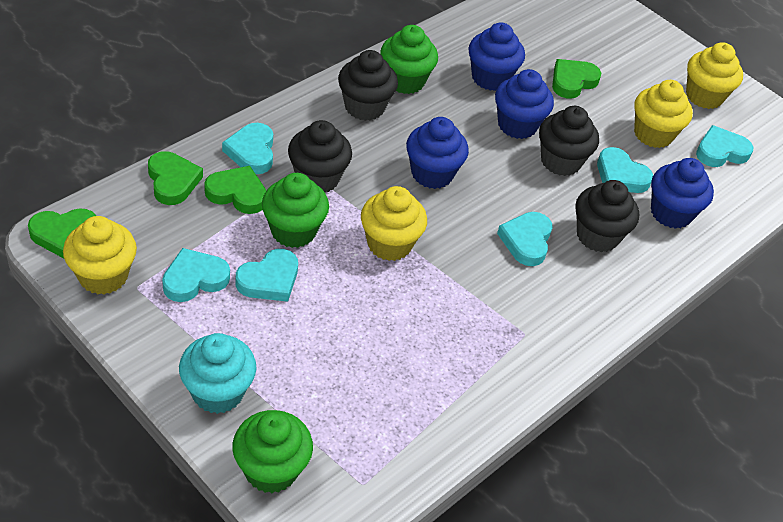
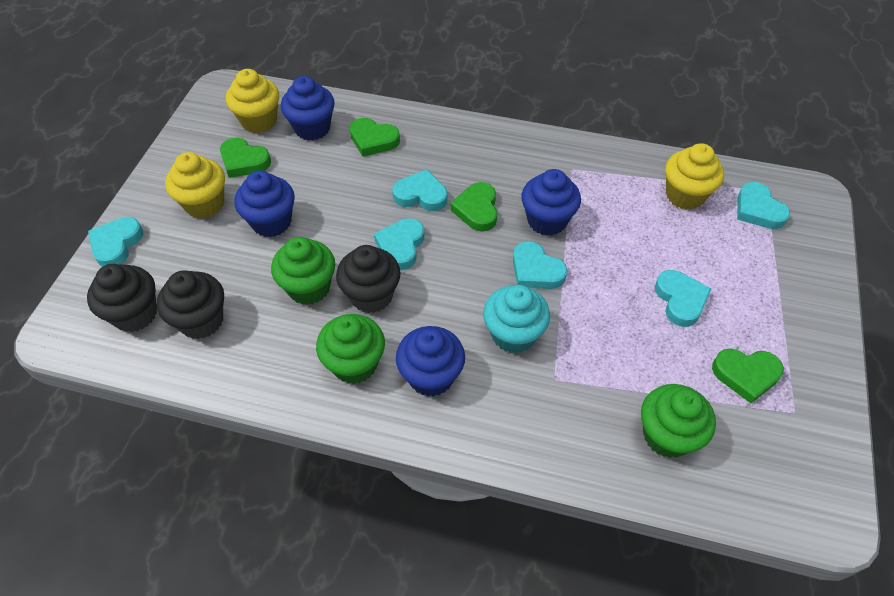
black cupcake: [288,120,352,192] [338,50,398,121] [539,106,599,176] [575,180,639,252] = 4 -> [87,264,157,332] [157,270,224,339] [336,245,401,313] = 3
yellow cupcake: [63,216,137,295] [361,186,427,261] [634,80,693,148] [686,42,743,109] = 4 -> [165,152,225,219] [226,69,279,133] [665,143,724,210] = 3

